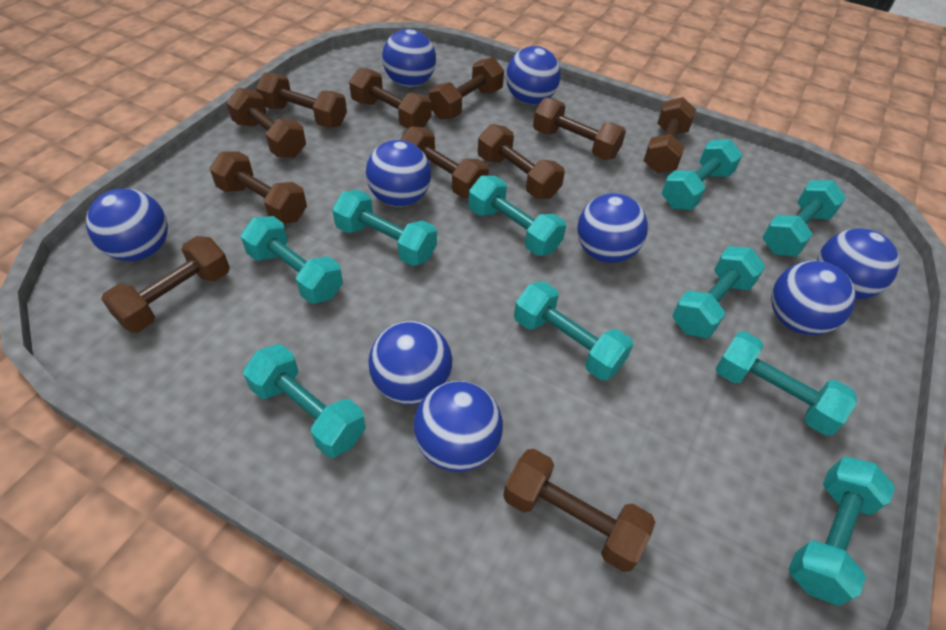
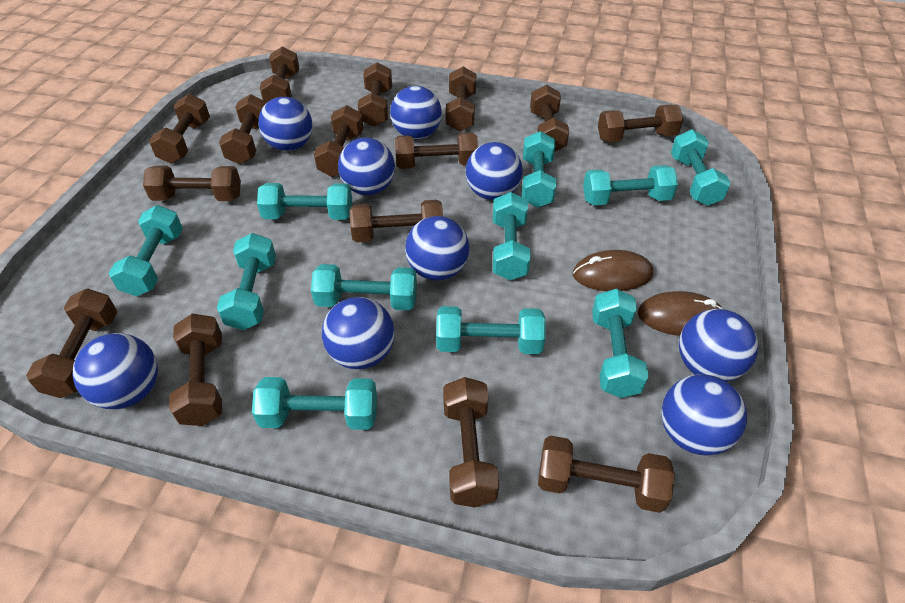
brown dumbbell: [101,236,230,332] [210,151,307,224] [226,88,306,158] [256,72,347,128] [349,68,432,129] [400,126,489,198] [429,57,504,120] [478,124,565,199] [503,449,655,572] [533,98,626,160] [643,97,696,173] = 11 -> [26,289,117,398] [143,166,241,201] [149,94,210,164] [169,313,222,426] [219,94,267,164] [260,47,299,102] [314,105,364,177] [350,200,443,242] [358,62,392,127] [395,132,478,169] [443,377,500,508] [446,67,477,132] [530,85,569,151] [538,435,675,513] [598,105,683,142] = 15
brown mouse: none = 0 -> [573,250,653,291] [638,291,723,336] = 2
turquoise dumbbell: [241,216,343,304] [243,344,366,458] [332,190,437,266] [468,175,566,256] [514,281,633,380] [662,139,742,210] [672,246,766,338] [715,331,857,435] [762,180,846,257] [789,457,895,606] = 10 -> [109,205,183,297] [217,233,276,330] [252,377,377,430] [257,183,352,220] [311,264,417,310] [436,306,545,354] [493,192,531,280] [522,131,556,208] [583,165,678,205] [592,289,649,398] [671,129,731,206] = 11

